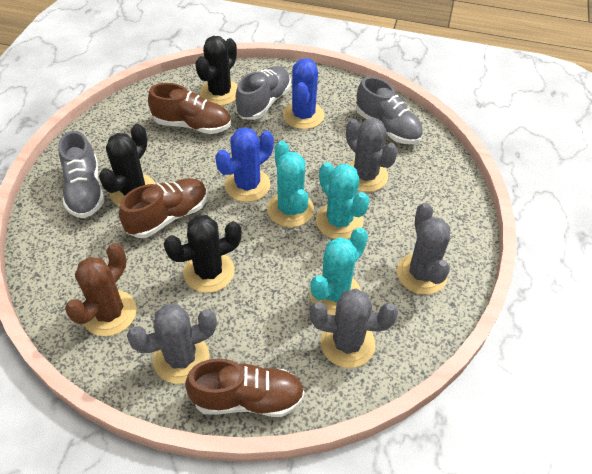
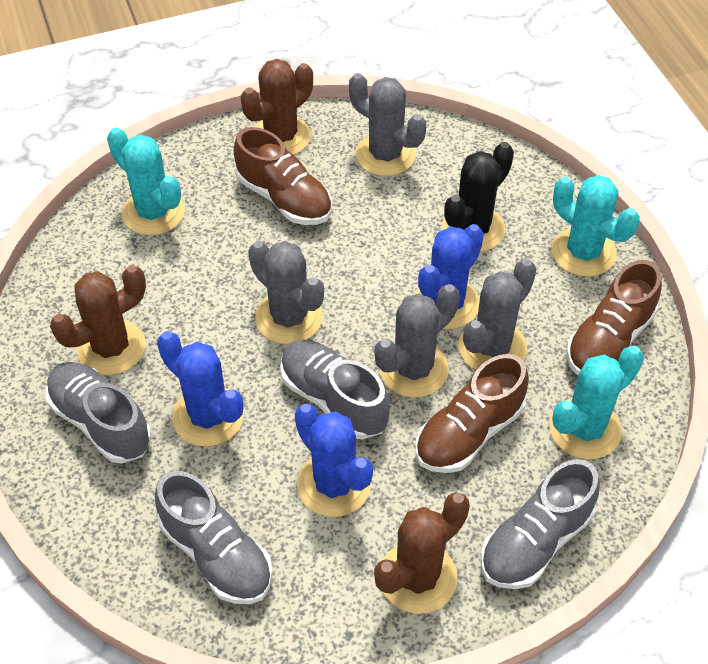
black cactus: [99,124,155,206] [164,215,242,293] [195,36,238,106] = 3 -> [442,142,514,252] = 1
blue cactus: [215,127,274,202] [283,58,324,129] = 2 -> [157,331,244,447] [295,404,373,517] [415,224,484,329] = 3
brown cactus: [65,243,136,336] = 1 -> [50,265,146,375] [241,59,313,155] [374,492,470,614] = 3
grey shoe: [58,131,104,218] [235,66,291,120] [356,77,423,144] = 3 -> [46,362,151,463] [155,471,273,604] [280,340,390,440] [481,459,600,589] = 4

